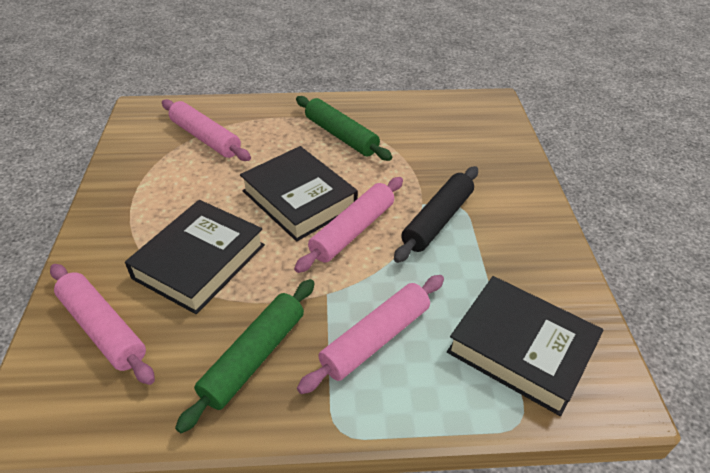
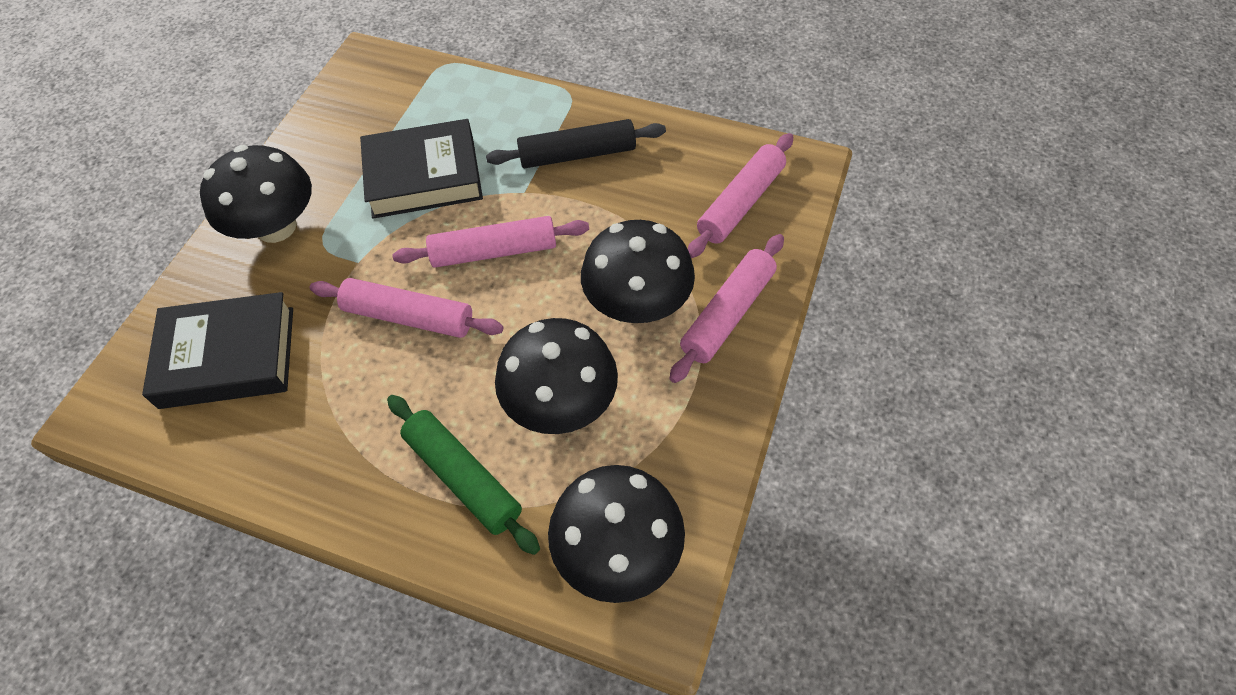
black book: [125,200,265,314] [240,146,358,241] [447,276,604,416] = 3 -> [142,292,293,409] [360,119,483,219] = 2
black mushroom: none = 0 -> [200,145,312,243] [495,318,618,434] [548,465,685,603] [581,220,695,323] = 4
green rolling pin: [175,279,315,433] [296,96,392,161] = 2 -> [387,395,540,555] = 1

